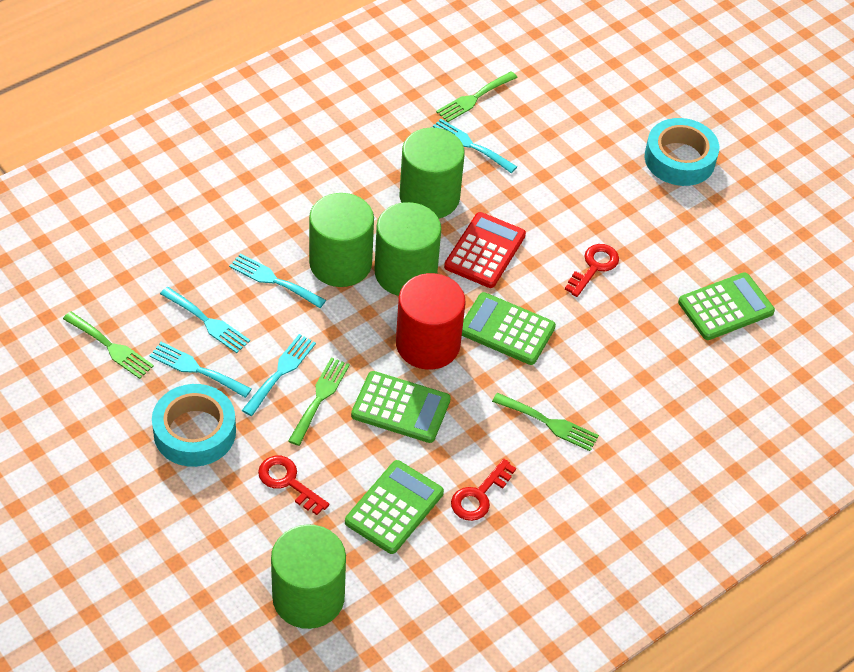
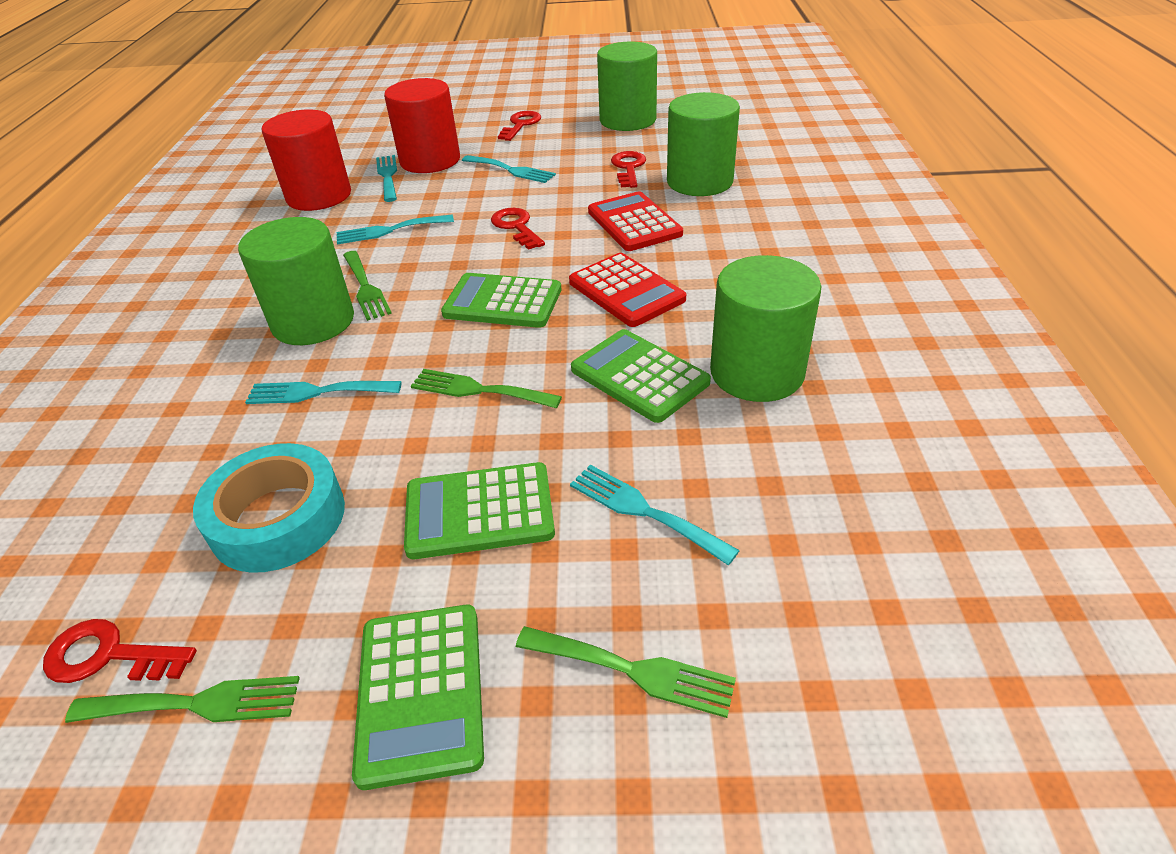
red calculator: [444,212,526,288] = 1 -> [569,253,686,327] [588,191,683,251] = 2
red cylinder: [396,273,465,370] = 1 -> [262,110,351,211] [384,78,460,173] = 2
red key: [258,456,329,515] [451,459,516,521] [565,244,619,297] = 3 -> [43,619,197,683] [491,208,545,250] [498,111,541,141] [611,151,646,188] = 4
turquoise tape: [152,384,236,467] [645,118,719,186] = 2 -> [193,443,345,573] = 1

